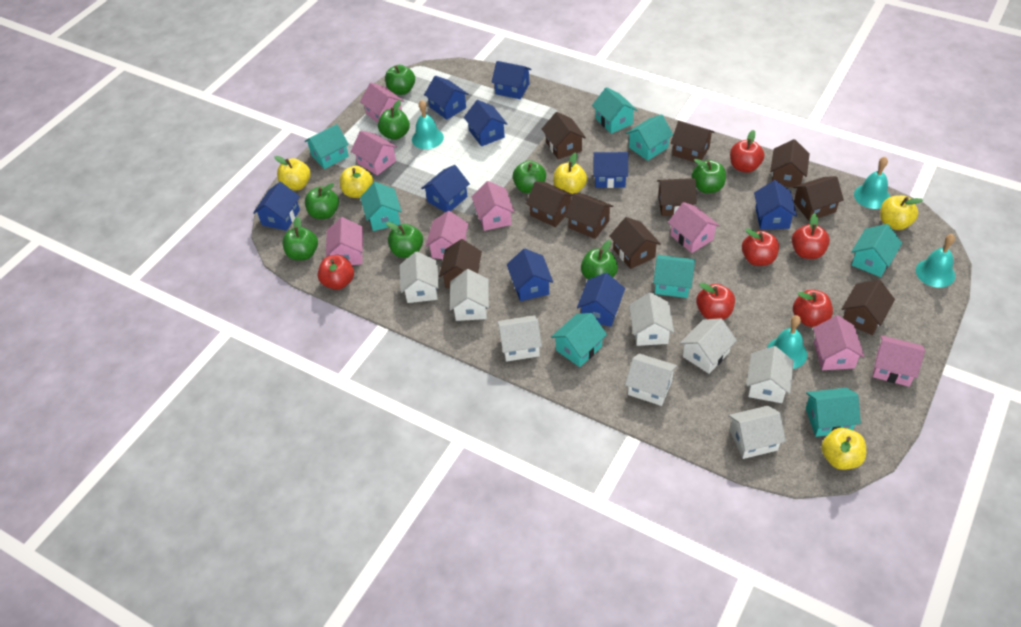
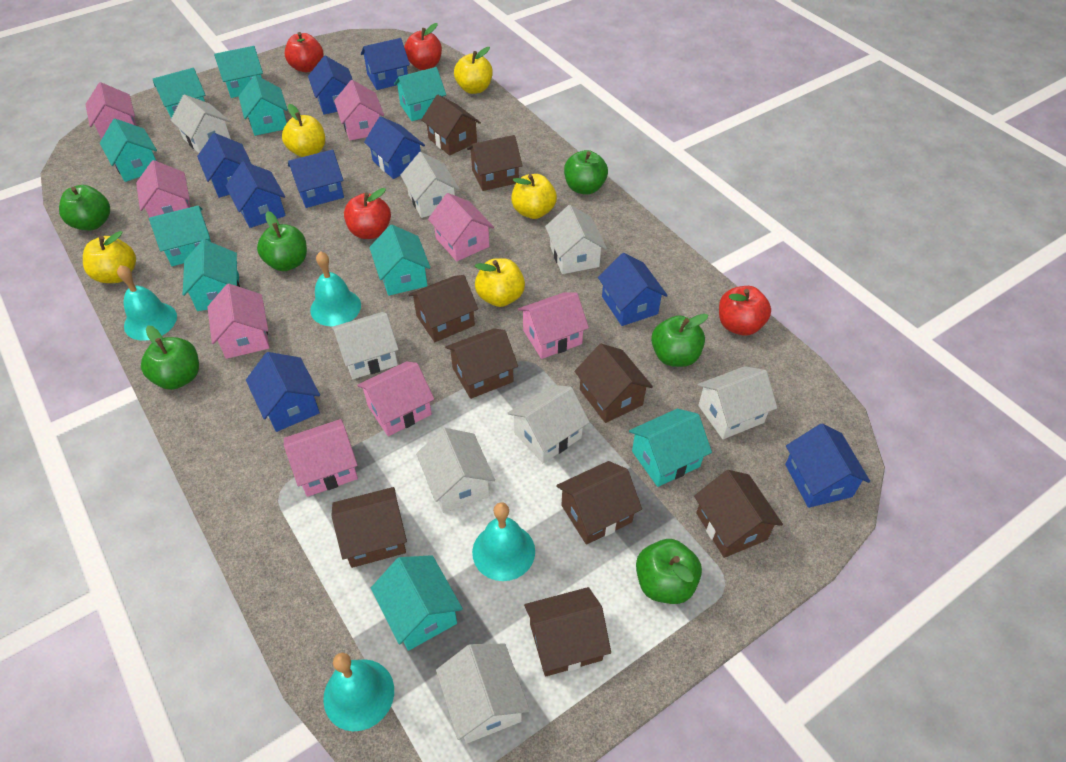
brown house: [439,239,482,288] [526,181,573,227] [542,112,586,159] [565,193,613,239] [609,217,661,269] [657,178,697,216] [671,121,714,162] [770,139,810,187] [793,176,844,221] [842,280,895,335] = 10 -> [331,487,407,568] [408,275,478,342] [421,95,481,156] [445,328,518,399] [467,135,523,191] [524,587,611,677] [556,461,642,545] [574,344,653,423] [694,470,783,558] = 9
green apple: [282,216,318,261] [305,183,339,219] [378,100,410,140] [385,65,415,95] [386,222,423,258] [513,160,546,193] [581,240,618,279] [691,159,726,193] = 8 -> [59,185,110,230] [141,326,199,390] [257,211,307,271] [564,150,608,194] [636,539,702,604] [651,314,708,367] = 6
red apple: [318,255,354,290] [696,283,735,320] [730,130,764,173] [742,228,779,266] [792,213,830,259] [793,290,833,327] = 6 -> [285,32,323,72] [344,188,391,239] [404,23,442,70] [719,286,771,336] = 4
turquoise house: [304,124,349,169] [360,182,402,231] [551,313,607,367] [592,87,637,134] [626,114,673,161] [653,255,695,298] [806,388,861,437] [851,224,902,277] = 8 -> [100,119,157,182] [149,205,211,266] [153,68,206,118] [183,240,240,311] [214,46,263,98] [239,75,288,136] [369,224,430,296] [371,555,463,651] [394,67,446,121] [629,409,712,487] = 10

